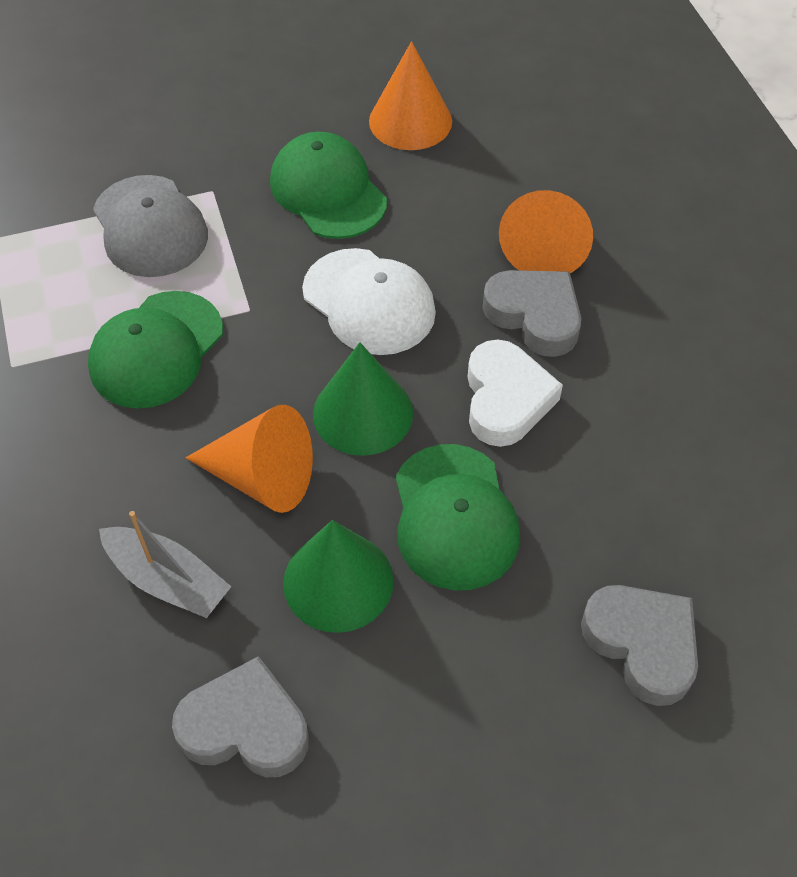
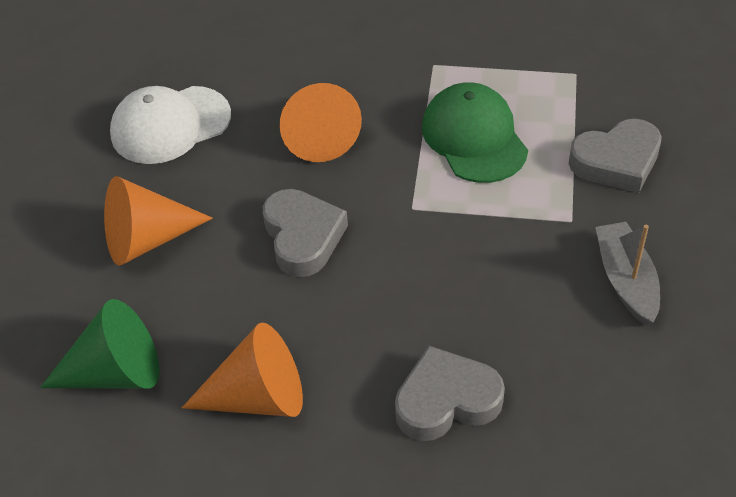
green cap: [88,291,223,409] [270,132,387,239] [396,444,520,590] = 3 -> [422,82,528,183] = 1
green cone: [283,520,394,633] [313,342,413,456] = 2 -> [40,299,159,389] = 1
grey cap: [93,175,208,277] = 1 -> none = 0
white heart: [468,339,563,447] = 1 -> none = 0

